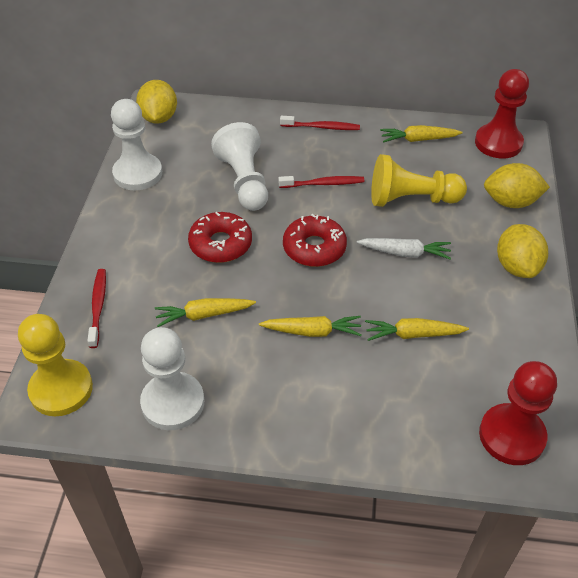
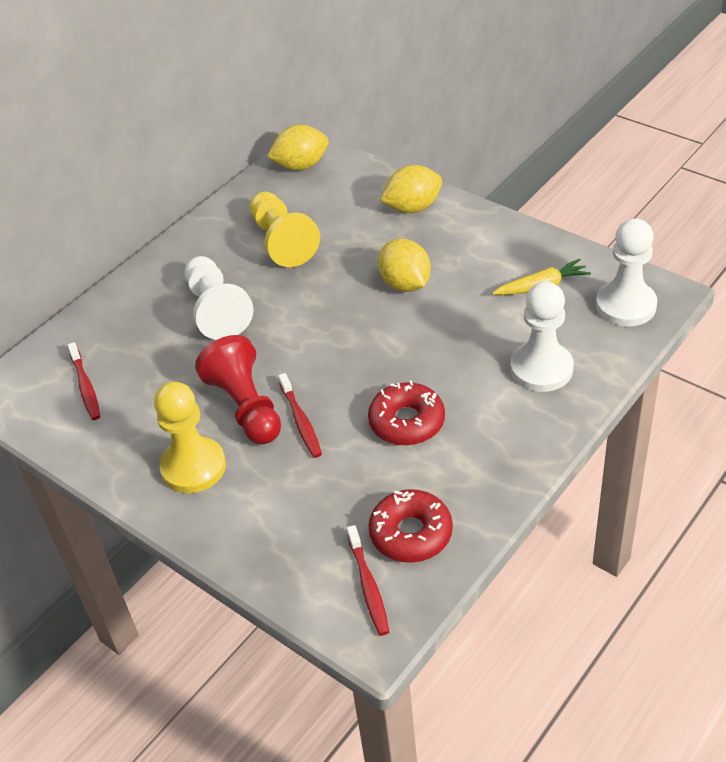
red pawn: [475,69,529,158] [479,361,557,465] = 2 -> [195,335,281,445] = 1
white carrot: [357,238,451,260] = 1 -> none = 0
yellow carrot: [155,298,256,327] [259,316,362,337] [365,318,469,341] [380,125,463,143] = 4 -> [492,259,591,295] = 1

